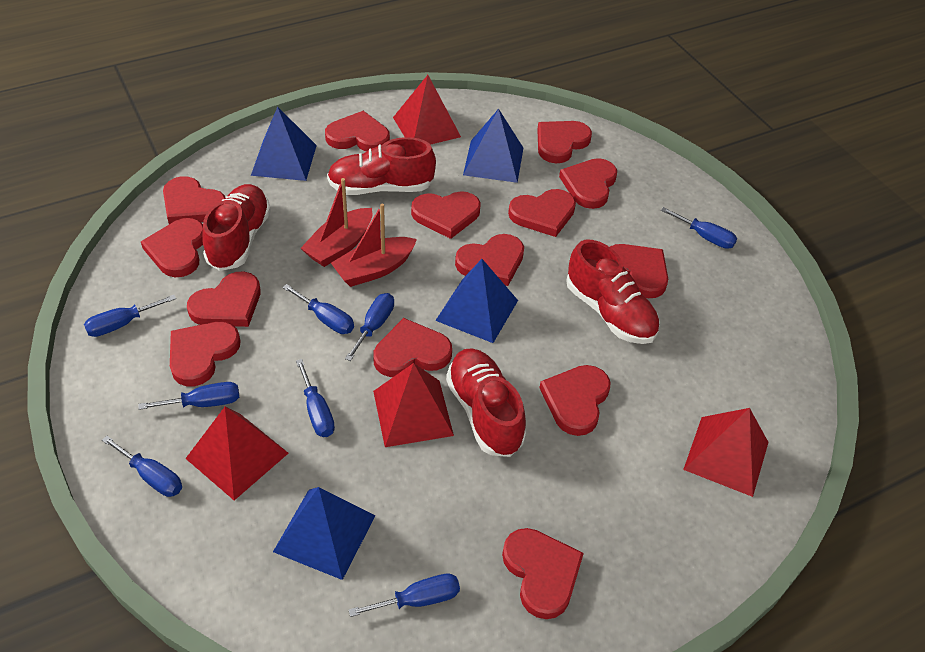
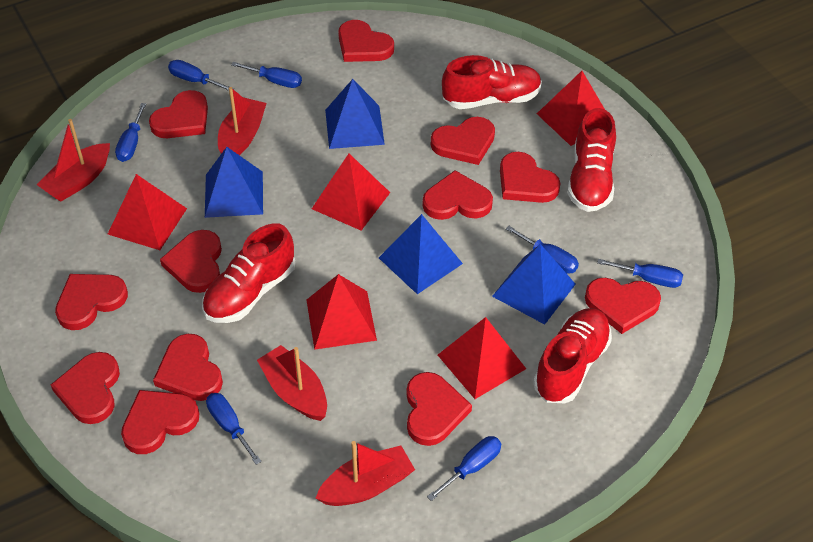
blue screwdriver: [84,295,176,337] [102,436,182,497] [138,382,239,410] [282,284,354,334] [296,359,335,437] [345,293,394,361] [349,574,460,617] [661,207,737,249] = 8 -> [115,103,146,162] [168,60,234,91] [206,393,262,465] [231,62,302,88] [427,436,501,501] [506,226,579,274] [597,259,683,288] = 7
red boat: [300,178,372,267] [331,204,417,287] = 2 -> [36,119,110,202] [218,87,266,155] [257,345,327,421] [315,441,415,506] = 4
red heart: [141,218,203,277] [163,176,225,224] [170,322,240,386] [187,271,260,327] [325,111,390,151] [373,318,452,377] [411,191,481,239] [455,234,524,286] [502,528,584,619] [508,189,576,237] [537,121,592,163] [540,365,611,436] [559,158,617,209] [610,244,668,298] = 14 -> [51,352,120,424] [55,274,128,330] [121,390,199,454] [149,90,208,138] [153,334,223,401] [160,230,222,293] [338,20,394,62] [407,372,472,446] [423,170,493,220] [431,117,495,165] [500,152,561,203] [585,278,661,334] = 12
red pyramid: [185,407,288,500] [373,363,454,447] [393,75,461,145] [683,408,769,497] = 4 -> [108,174,187,250] [306,274,377,350] [312,154,390,231] [438,317,526,399] [537,71,604,146] = 5

